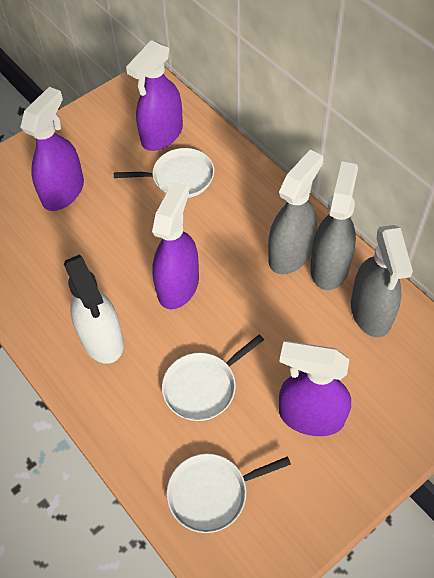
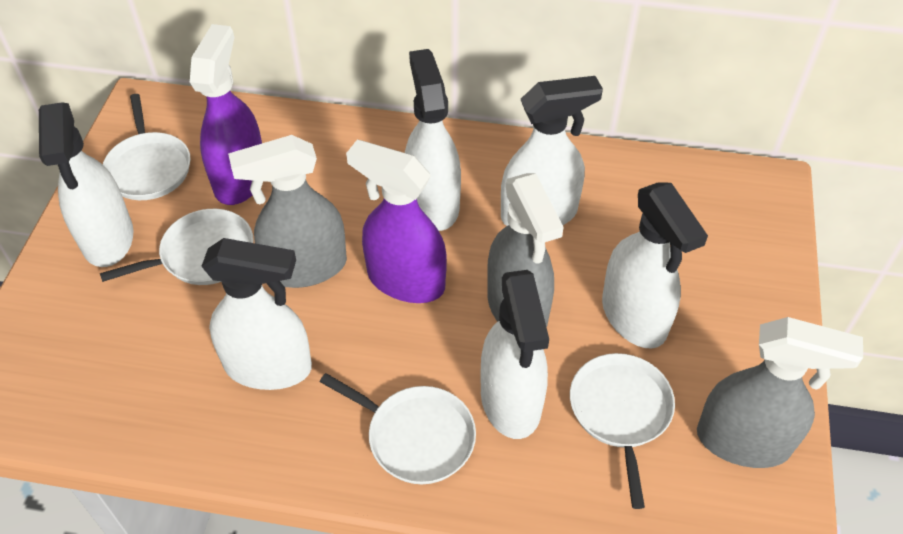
purple spray bottle: [20,87,84,211] [126,40,183,151] [152,182,199,309] [279,341,351,436] = 4 -> [190,24,262,205] [346,140,447,303] = 2
white pan: [114,148,214,198] [162,334,264,421] [167,453,291,533] = 3 -> [100,209,254,285] [103,94,191,200] [320,373,476,484] [570,353,675,509] = 4
white spray bottle: [64,254,124,364] = 1 -> [39,102,133,267] [201,238,312,390] [405,49,461,231] [480,270,549,439] [501,76,603,226] [602,183,708,349] = 6

